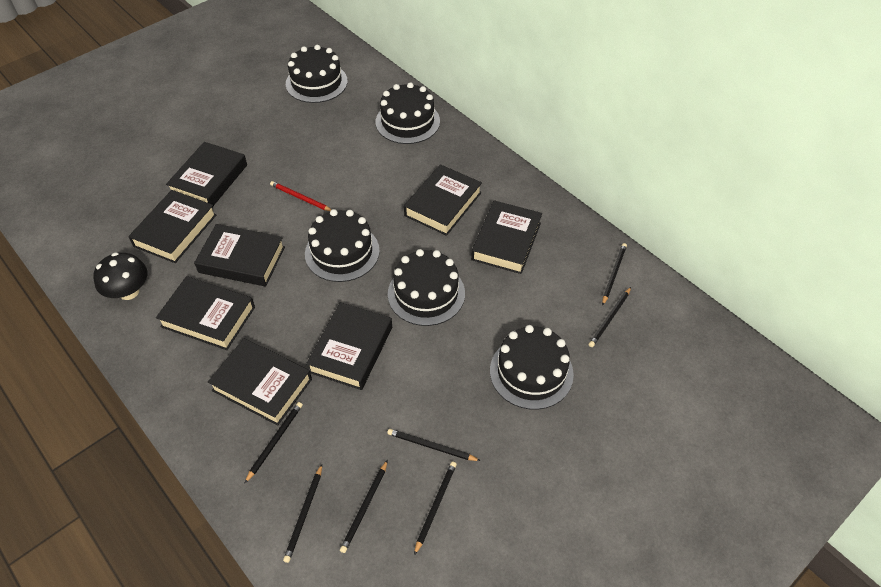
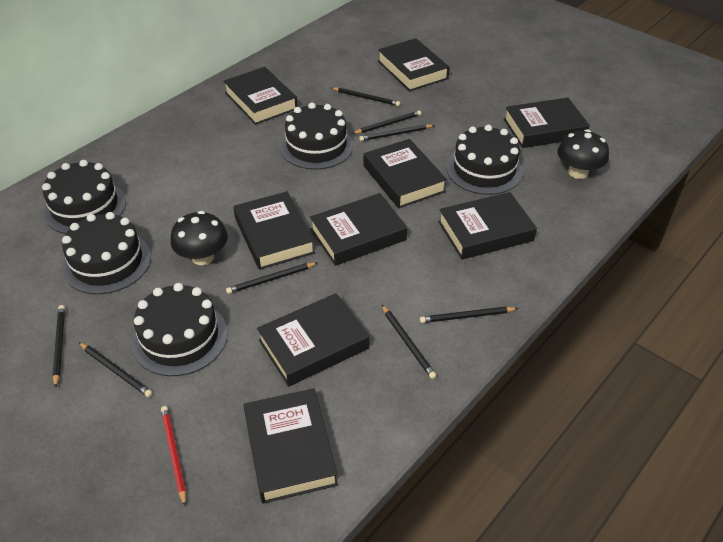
black book: [128,190,216,263] [156,276,255,350] [166,142,247,207] [194,224,285,286] [208,338,312,426] [306,302,392,390] [404,164,482,236] [471,200,542,274] = 8 -> [223,67,298,125] [233,191,315,270] [243,388,338,504] [257,293,369,387] [310,193,407,266] [364,139,447,208] [378,38,450,91] [438,192,537,259] [504,98,590,148] = 9
black mushroom: [93,252,148,300] = 1 -> [171,211,228,265] [558,129,609,179] = 2
black pencil: [244,402,303,484] [283,464,322,563] [340,460,388,553] [387,429,481,461] [414,461,457,555] [589,287,631,347] [602,243,627,306] = 7 -> [52,305,65,388] [79,342,153,397] [226,262,317,294] [331,87,400,106] [352,110,421,134] [359,124,435,141] [382,305,436,379] [420,307,518,323] = 8

